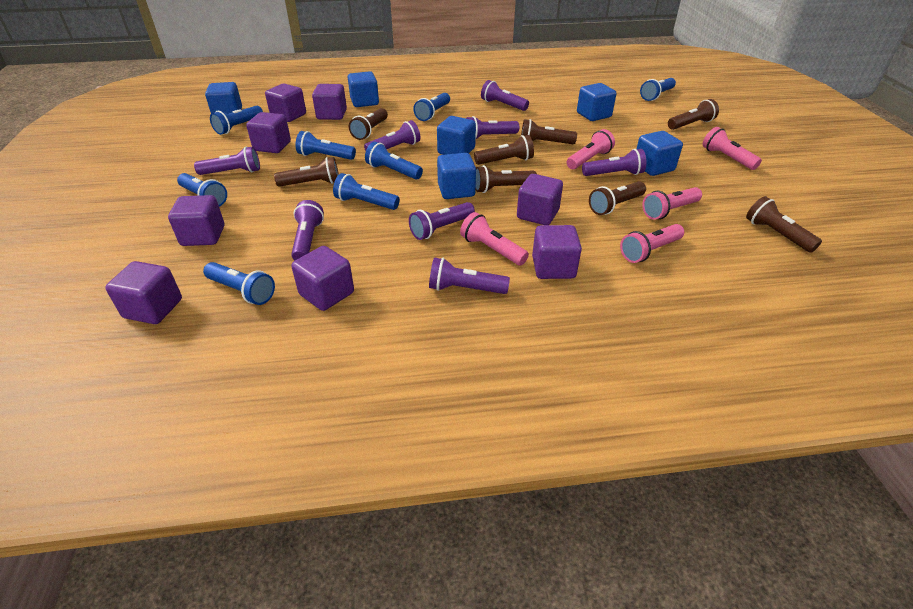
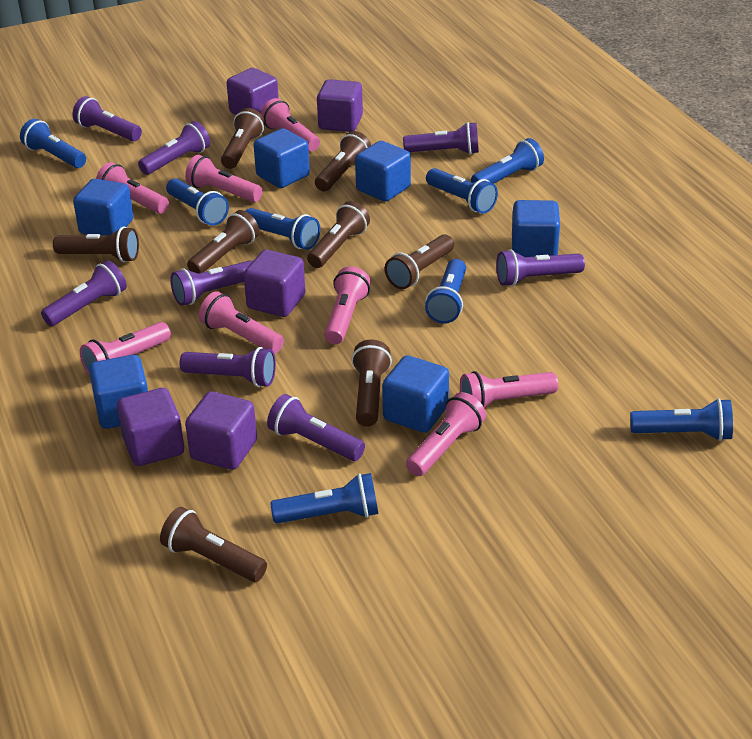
pink flashlight: [460,212,529,265] [567,129,615,169] [620,224,684,263] [642,187,702,220] [703,127,762,170] = 5 -> [80,322,171,375] [96,162,169,214] [185,155,262,202] [199,291,284,354] [261,98,320,151] [324,267,371,344] [406,392,486,476] [460,371,558,408] = 8
purple cube: [105,261,182,324] [168,195,224,246] [246,112,291,153] [265,83,306,122] [291,246,354,311] [312,84,347,120] [517,174,563,225] [532,225,582,279] = 8 -> [117,388,184,466] [185,391,257,470] [226,68,279,115] [244,250,305,317] [317,79,363,132] = 5

